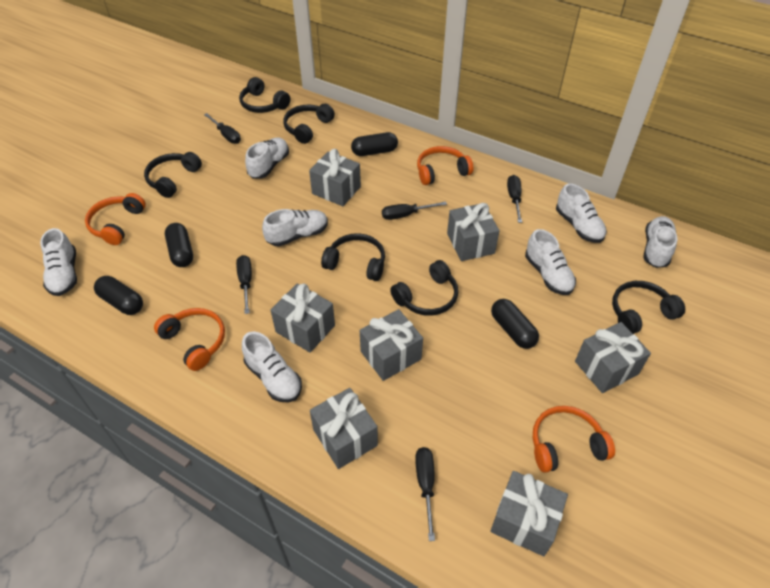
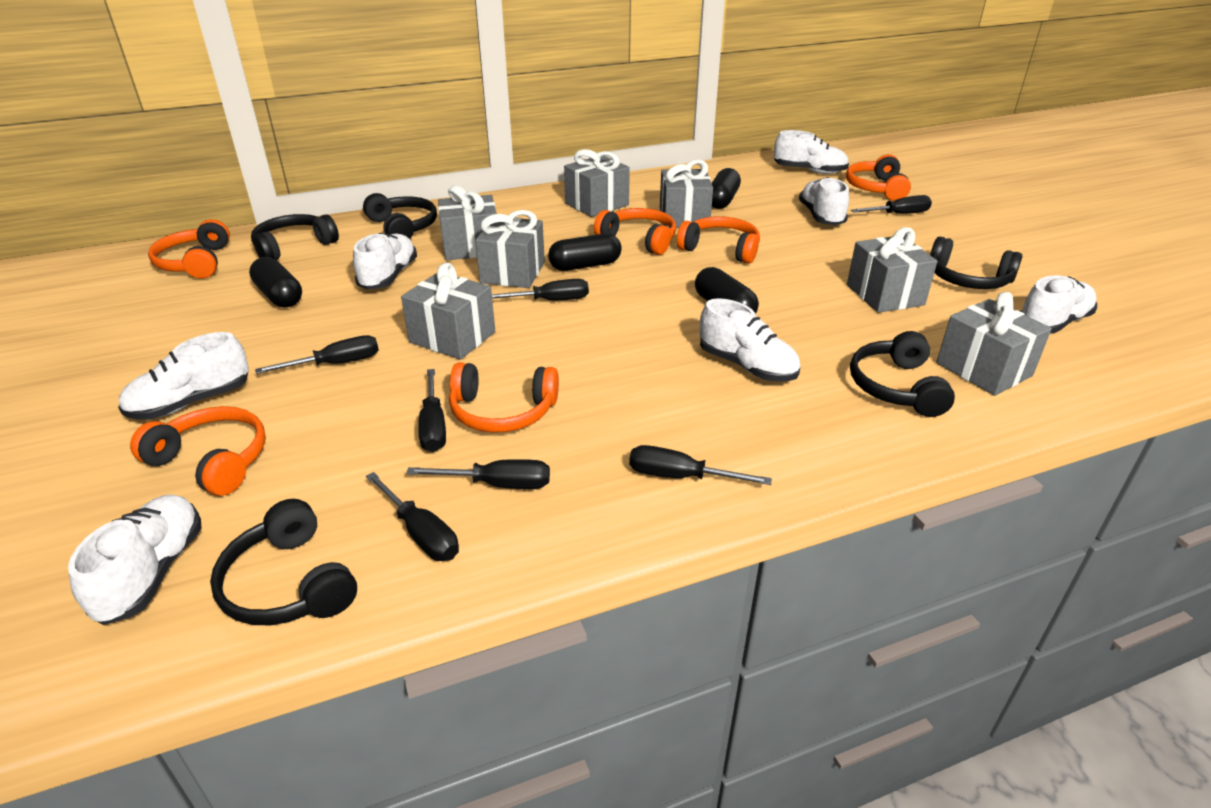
black headphones: [144,152,202,198] [239,77,290,113] [283,104,335,144] [321,233,385,281] [390,260,458,316] [612,281,685,334] = 6 -> [210,499,357,625] [251,214,339,260] [363,193,437,239] [850,331,955,417] [930,237,1022,289] = 5
black screwdriver: [204,113,241,144] [236,255,252,314] [382,202,447,220] [415,447,435,541] [507,175,522,223] = 5 -> [255,335,379,374] [366,472,459,561] [406,459,550,489] [418,369,446,452] [492,279,589,300] [629,445,772,485] [851,195,932,214] = 7
orange headphones: [85,193,146,245] [154,308,225,371] [417,146,473,185] [533,406,615,473] = 4 -> [130,406,266,496] [148,219,230,278] [449,362,559,433] [594,208,676,255] [677,216,760,264] [846,154,911,201] = 6

